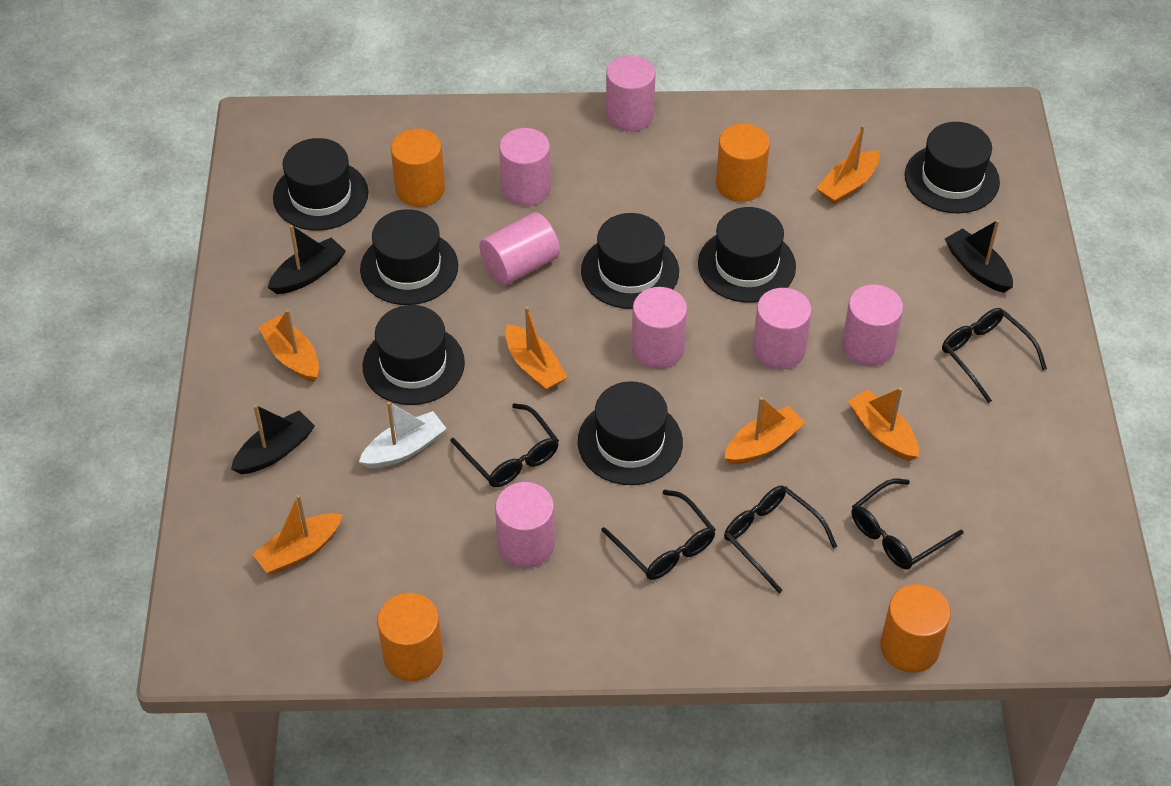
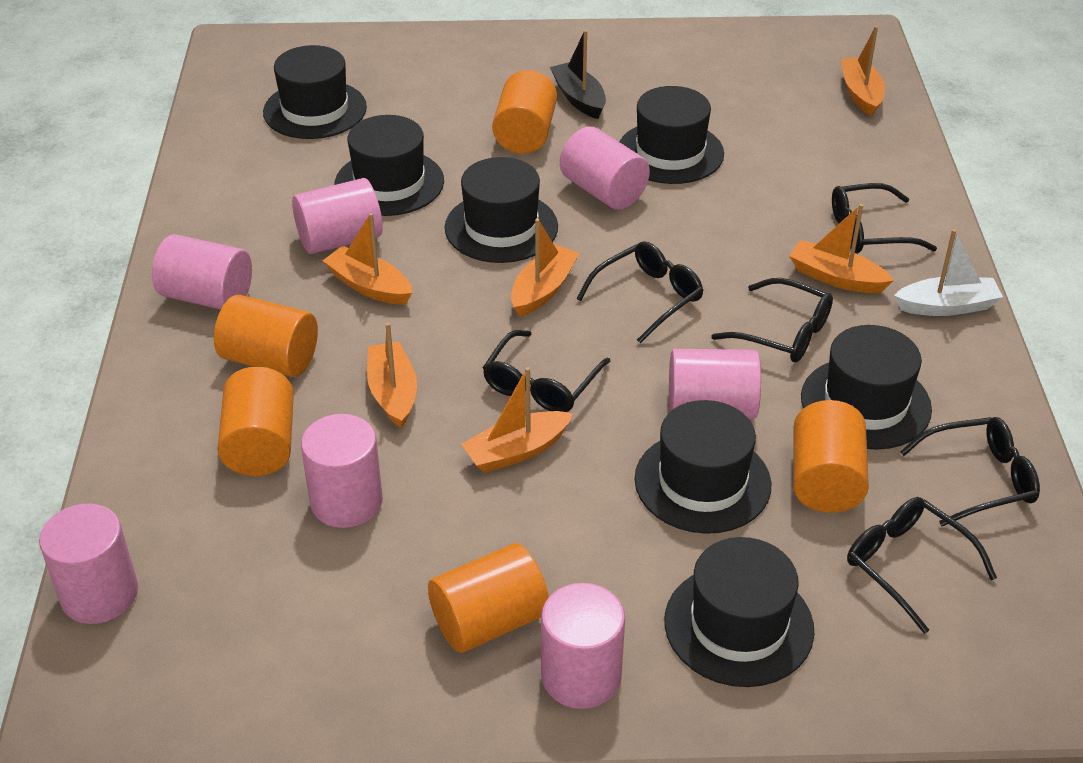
black boat: [231,404,315,474] [268,225,346,294] [945,220,1013,293] = 3 -> [550,30,606,119] = 1
black glasses: [450,403,559,487] [601,490,716,580] [724,486,837,593] [852,479,964,569] [942,308,1047,403] = 5 -> [482,330,610,412] [577,242,704,344] [711,278,833,362] [832,183,937,253] [847,497,997,634] [900,417,1040,526] = 6
orange cylinder: [377,593,443,681] [391,129,445,207] [716,124,770,202] [880,584,951,673] = 4 -> [214,295,318,377] [217,367,294,476] [428,543,549,653] [492,70,557,154] [793,400,869,513] = 5

